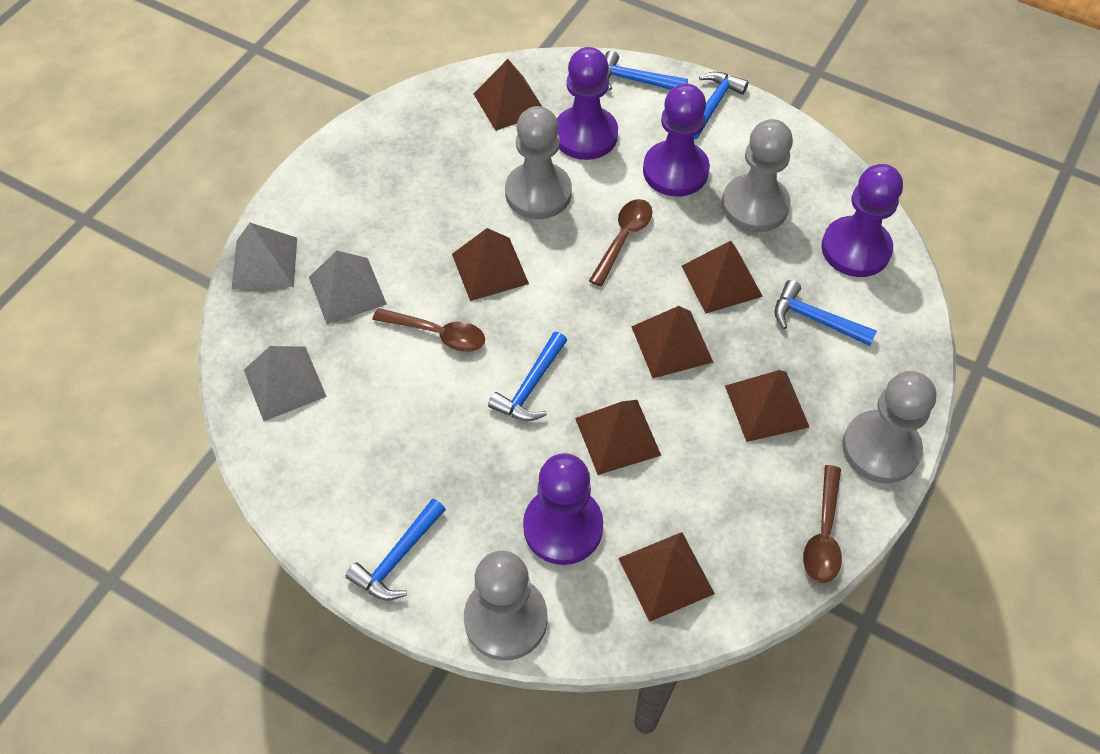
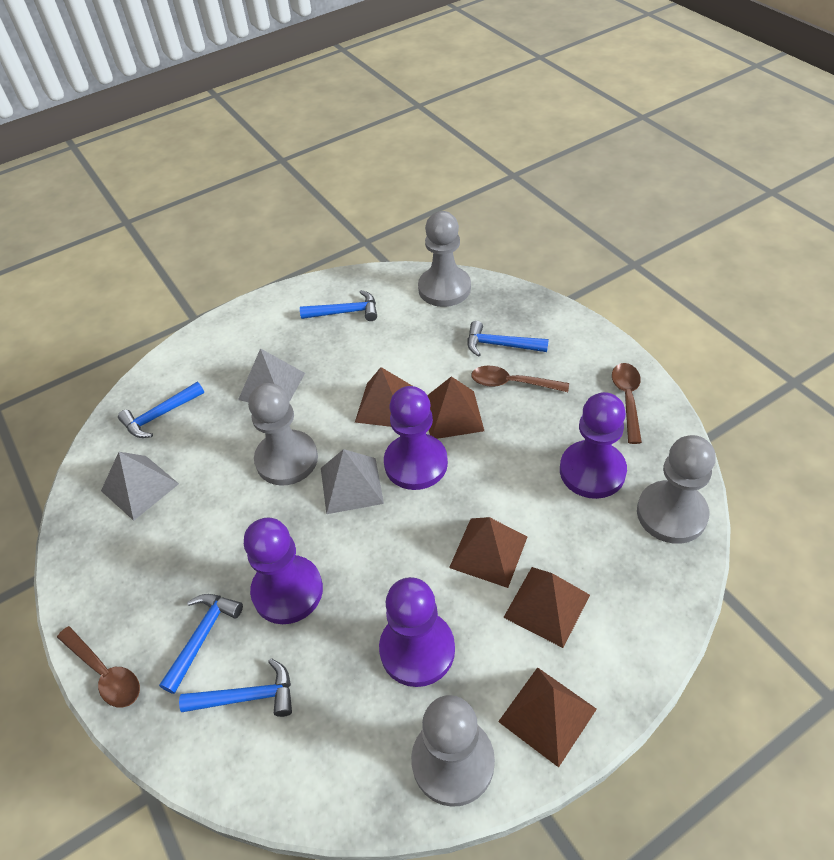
brown pyramid: [452,228,529,301] [473,59,542,131] [575,400,662,475] [618,532,715,622] [631,306,713,378] [682,241,763,313] [725,370,810,442] = 7 -> [355,367,412,427] [427,376,484,439] [449,517,527,588] [498,667,597,767] [503,567,590,648] = 5

